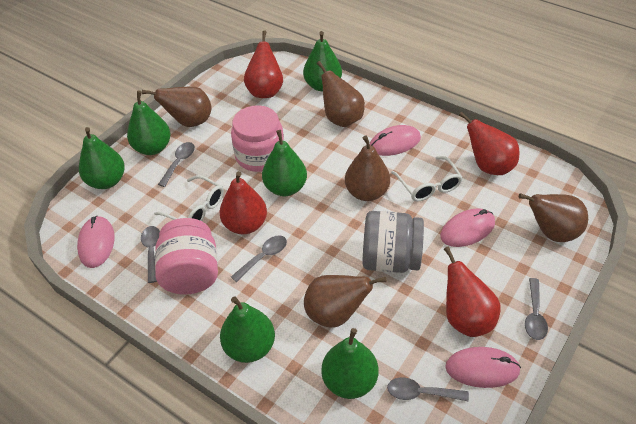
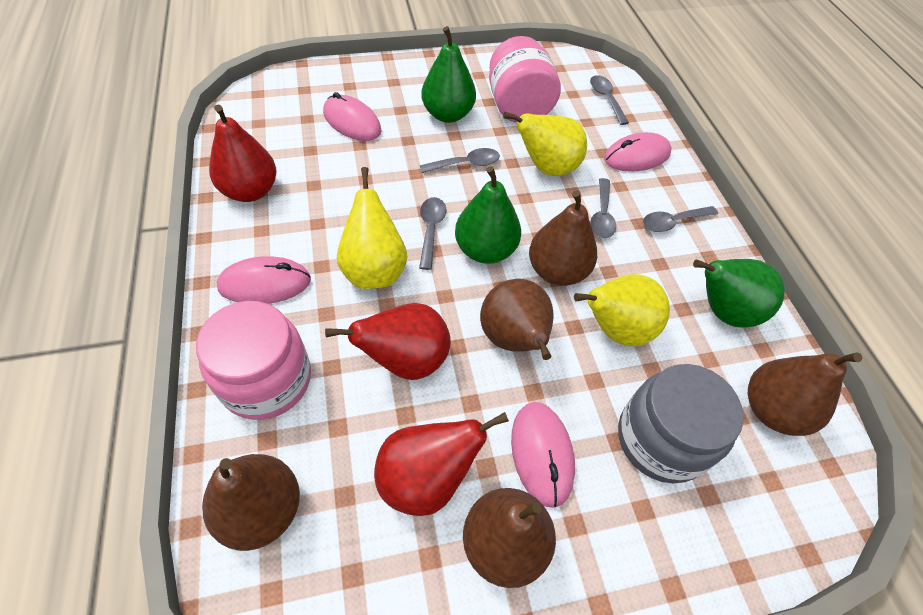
green pear: [79,127,125,189] [127,90,170,155] [220,296,275,363] [262,130,307,196] [303,31,342,91] [321,328,378,399] = 6 -> [421,26,476,123] [455,166,521,264] [693,259,785,328] = 3
red pear: [219,171,267,235] [244,31,283,98] [444,246,501,337] [459,112,520,175] = 4 -> [209,105,276,202] [325,303,451,380] [374,412,509,516] = 3
white glasses: [154,175,224,221] [391,156,463,201] = 2 -> none = 0
yellow pear: none = 0 -> [337,167,407,289] [503,112,587,176] [574,274,670,346] = 3

